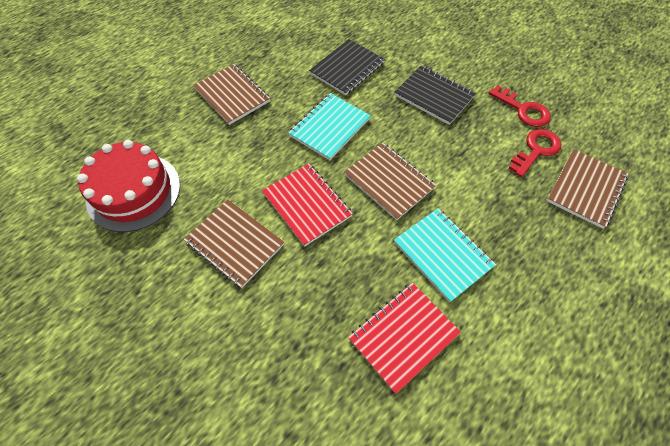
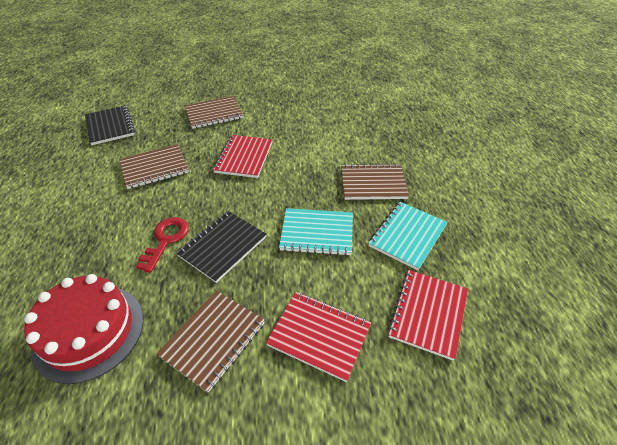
red key: [488,85,551,127] [509,129,561,177] = 2 -> [136,217,189,273] = 1
red notebook: [262,164,353,247] [348,283,461,394] = 2 -> [213,135,272,178] [266,292,371,382] [388,270,468,361] = 3

